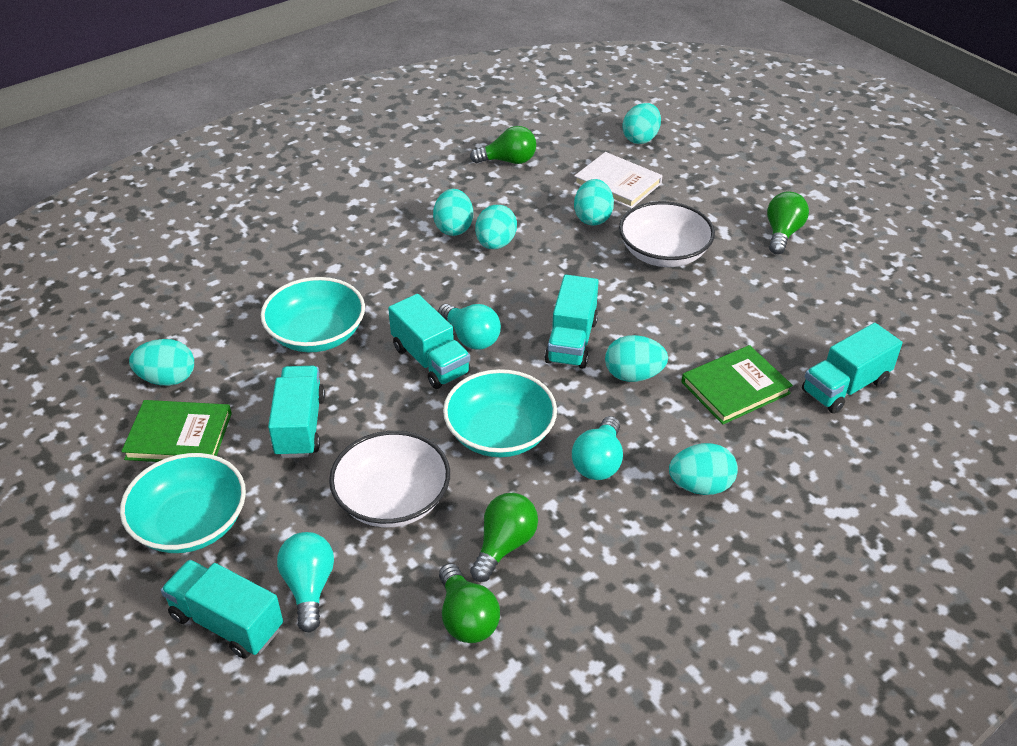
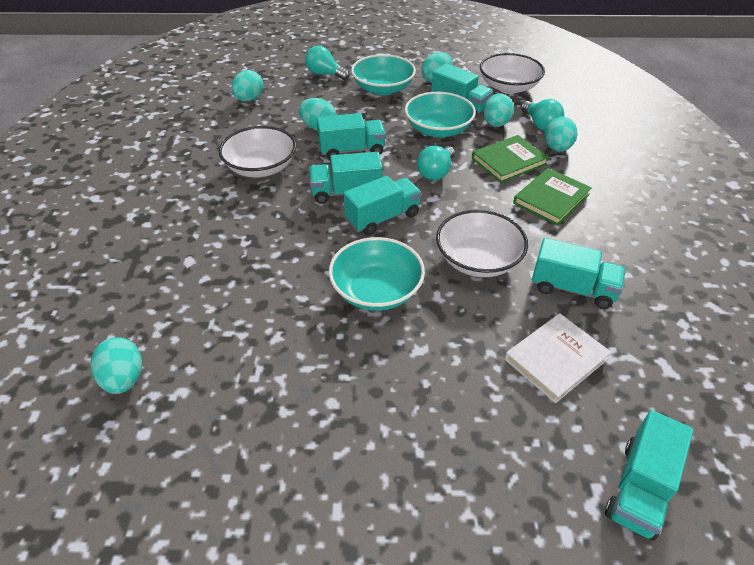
green light bulb: [439,563,500,643] [470,126,536,164] [470,493,538,582] [767,191,809,254] = 4 -> none = 0
turquoise egg: [129,339,194,386] [433,189,473,236] [475,205,517,249] [574,179,614,225] [605,335,668,382] [623,103,661,144] [669,443,738,495] = 7 -> [90,337,142,394] [231,70,263,102] [298,98,337,131] [421,52,453,83] [483,94,514,127] [544,117,578,152] = 6
turquoise truck: [161,560,283,659] [268,366,325,458] [388,294,471,389] [545,275,599,368] [802,323,903,414] = 5 -> [309,152,383,204] [317,113,386,160] [343,176,421,235] [431,63,493,116] [532,238,625,309] [605,410,693,541] = 6
white bowl: [329,431,450,527] [619,201,715,267] = 2 -> [219,126,296,177] [436,210,528,277] [480,53,545,94] = 3

